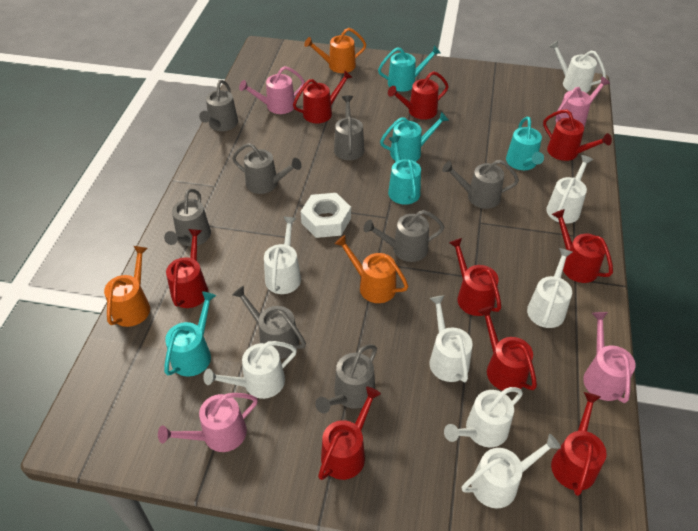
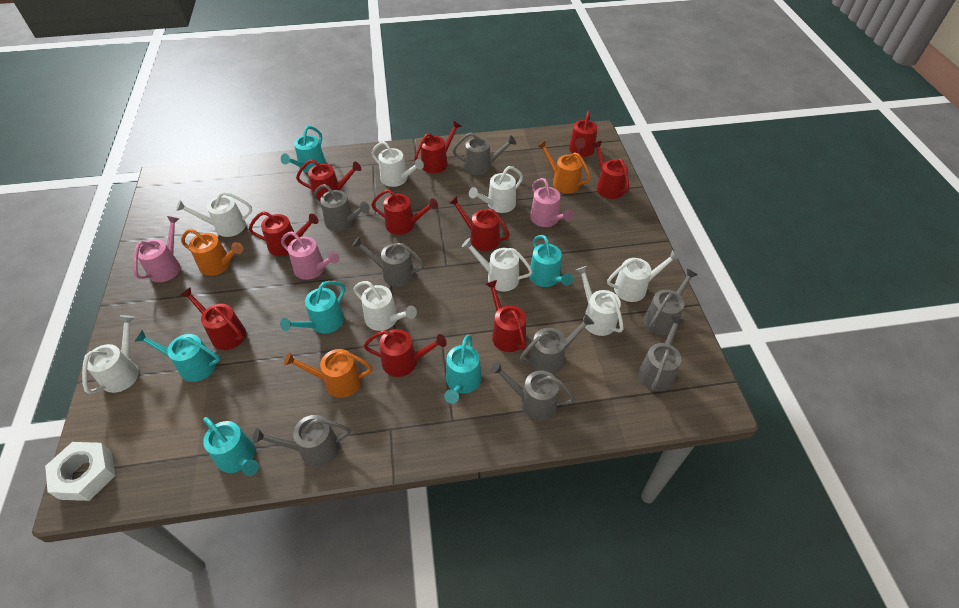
pink watering can: [158,393,258,452] [239,66,305,114] [556,77,610,127] [583,312,636,403] = 4 -> [133,216,181,282] [281,231,339,280] [530,178,574,227] = 3
red watering can: [166,229,208,308] [293,70,352,123] [318,387,381,480] [388,71,449,120] [449,238,501,316] [478,306,537,391] [543,109,612,161] [551,392,607,496] [552,209,613,283] = 9 -> [180,287,246,350] [249,211,319,256] [296,160,361,202] [364,329,447,377] [371,189,438,235] [414,121,461,174] [449,196,510,251] [486,280,526,352] [569,111,597,157] [592,141,629,199] = 10
turquoise watering can: [164,291,216,376] [378,45,440,92] [380,112,449,162] [388,136,421,205] [506,116,544,170] = 5 -> [134,330,220,382] [203,417,259,476] [280,281,345,334] [281,126,326,173] [444,335,482,404] [529,235,573,287] = 6

